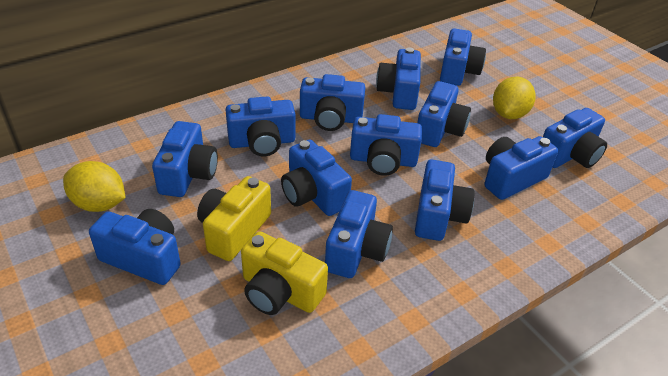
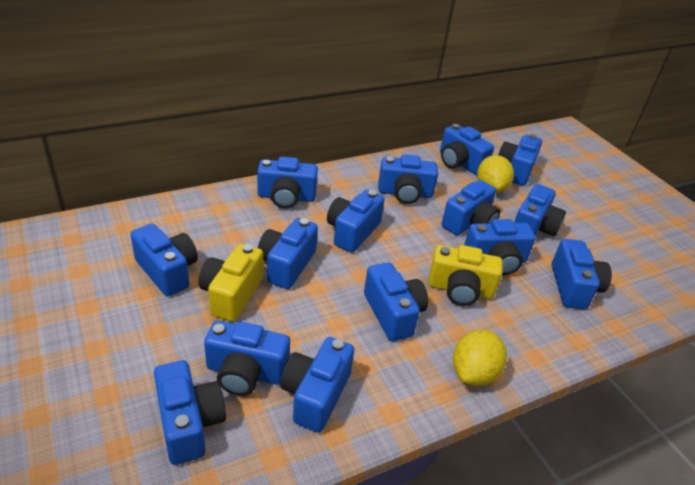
blue camera: [89,209,181,285] [152,121,218,197] [226,96,296,156] [281,140,352,216] [300,74,365,131] [325,190,393,278] [350,114,422,176] [376,47,421,110] [415,160,475,241] [417,81,471,147] [440,28,486,86] [484,136,558,200] [543,108,607,168] = 13 -> [130,223,198,297] [154,360,226,465] [204,320,290,396] [257,157,318,209] [258,218,318,289] [280,337,354,433] [327,190,385,253] [364,262,428,341] [378,154,438,204] [440,124,494,175] [441,180,500,236] [464,219,536,275] [498,134,542,186] [514,184,566,237] [552,239,612,309] = 15

